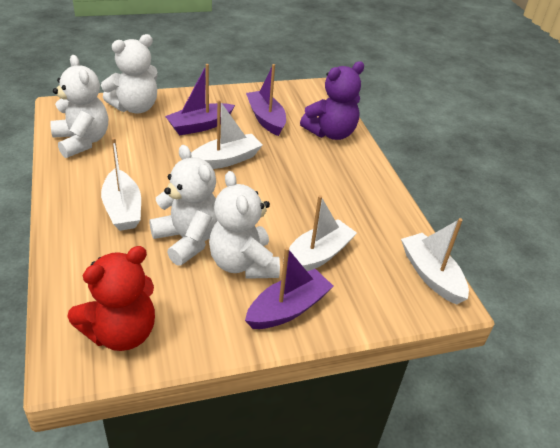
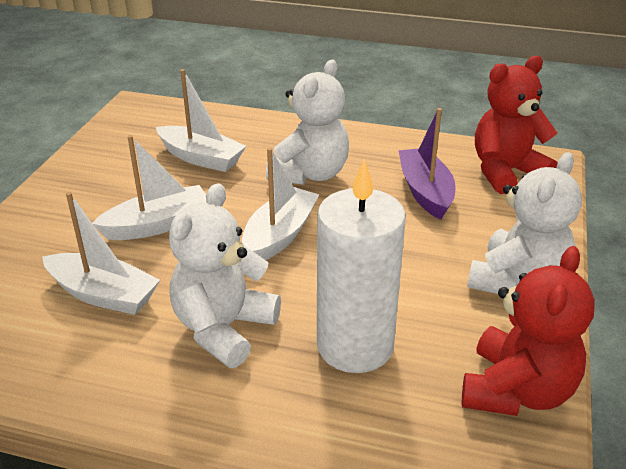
purple boat: [165,64,235,135] [245,247,333,329] [246,64,286,136] = 3 -> [398,108,456,220] = 1
purple teddy bear: [300,61,364,140] = 1 -> none = 0
red teddy bear: [67,246,155,351] = 1 -> [462,246,595,416] [475,56,557,194] = 2
white candle: none = 0 -> [317,159,406,373] = 1
white teddy bear: [50,55,108,158] [101,34,158,113] [149,145,218,266] [209,171,280,279] = 4 -> [169,183,281,368] [266,59,349,185] [467,152,582,294] = 3

